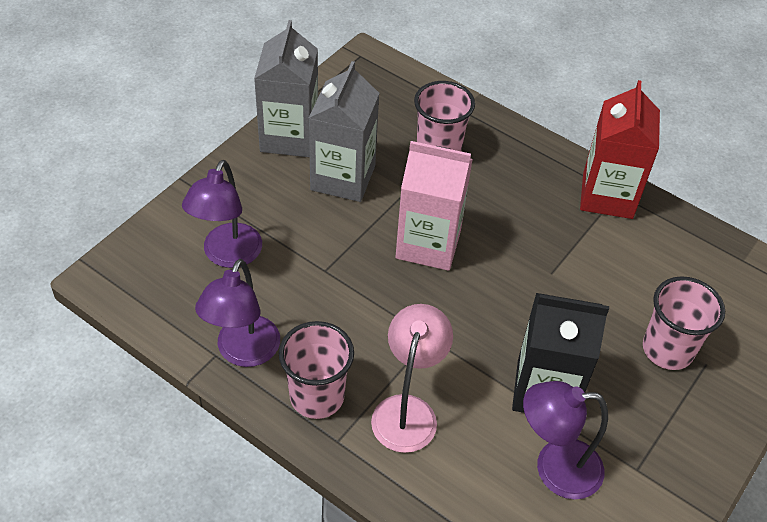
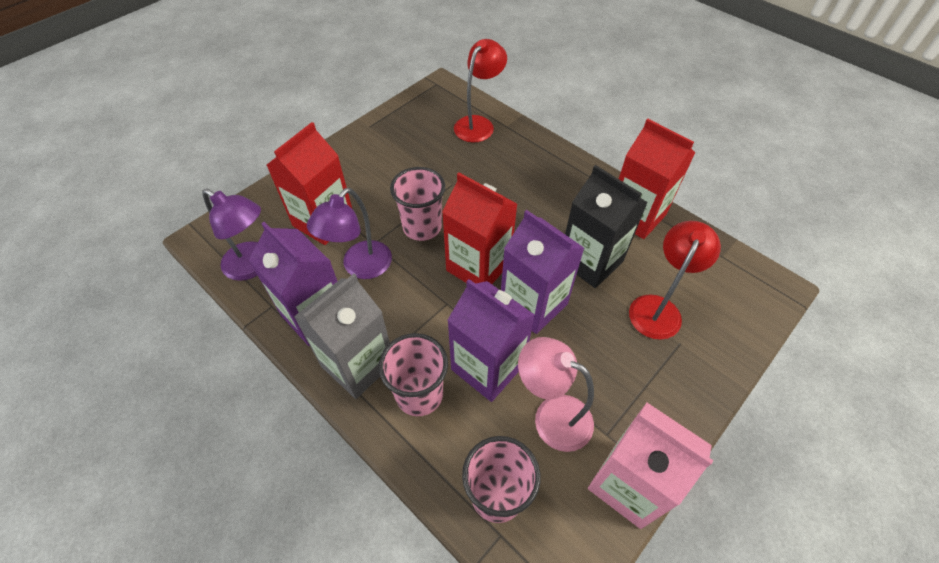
grey carton: [254,20,318,157] [309,61,379,202] = 2 -> [294,274,390,399] = 1
purple carton: none = 0 -> [249,222,337,346] [447,279,535,402] [501,210,584,334] = 3
purple lamp: [182,160,262,268] [195,259,280,367] [523,381,608,500] = 3 -> [202,189,261,281] [307,188,392,279] = 2
red carton: [580,80,660,219] = 1 -> [267,122,352,245] [442,173,517,284] [619,119,695,239] = 3
red lamp: none = 0 -> [454,39,507,142] [629,221,721,340] = 2

